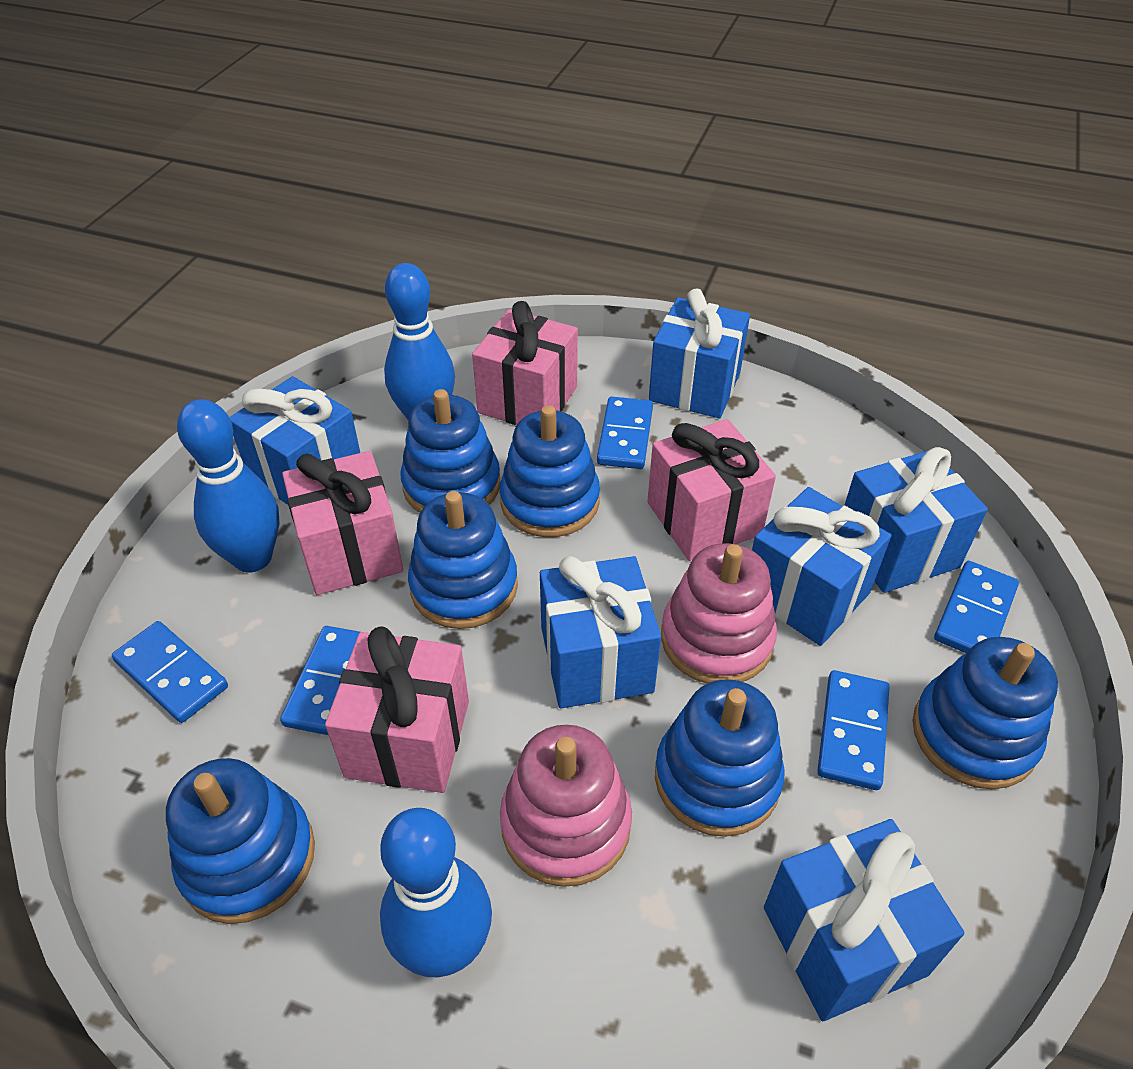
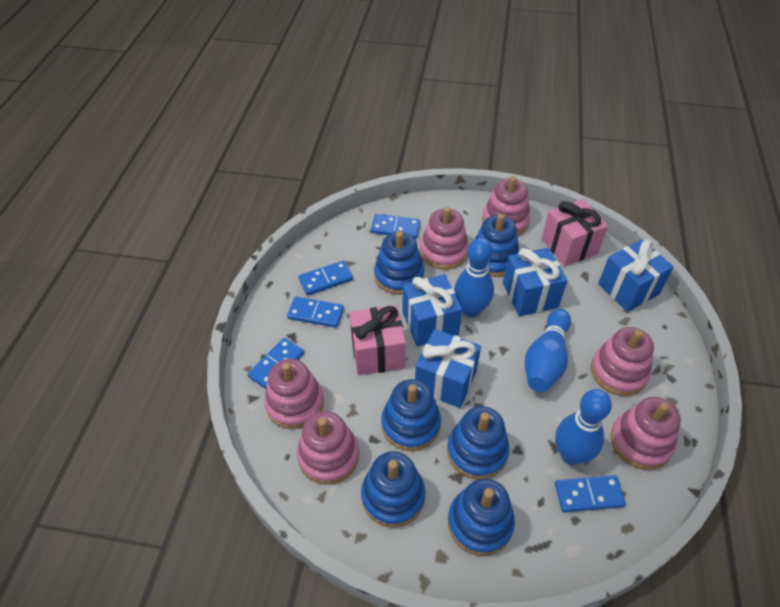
blue gift: [229,376,360,505] [540,556,661,708] [649,288,750,418] [752,487,892,646] [764,819,964,1021] [844,447,988,593] = 6 -> [402,274,462,346] [415,329,481,408] [503,247,568,316] [598,240,674,312] = 4
pink gift: [282,451,403,595] [325,626,469,793] [472,301,578,425] [647,419,776,561] = 4 -> [349,305,406,375] [542,199,608,266] = 2
pink stacking toy: [500,725,632,887] [661,543,777,684] = 2 -> [264,359,324,429] [297,411,359,485] [420,207,469,270] [482,176,530,236] [591,327,654,396] [611,397,681,470] = 6

